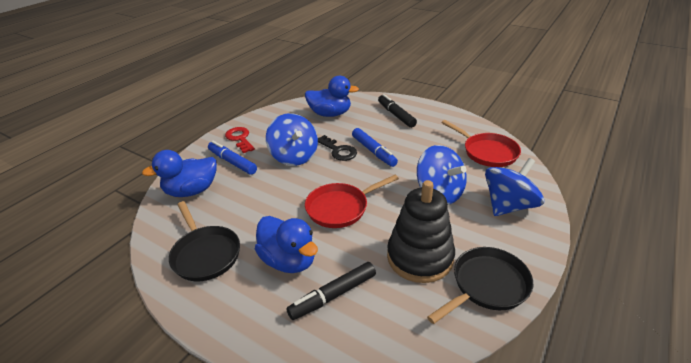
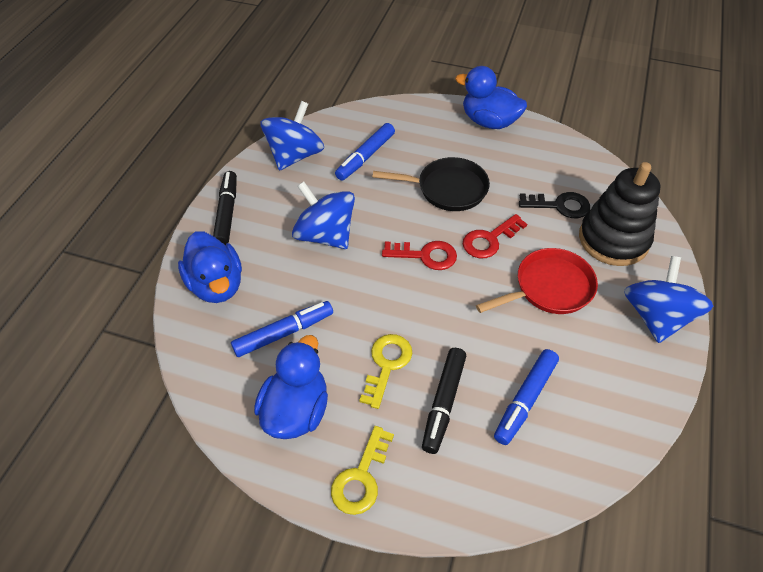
black pan: [169,201,240,281] [427,247,533,324] = 2 -> [373,157,490,211] = 1
blue marker: [208,141,257,175] [352,128,398,167] = 2 -> [231,301,333,357] [335,123,395,181] [494,349,559,445] = 3
red key: [225,127,255,153] = 1 -> [382,241,457,270] [463,214,527,258] = 2
red pan: [305,175,399,228] [441,120,521,167] = 2 -> [476,248,598,314] = 1
yellow key: none = 0 -> [331,426,394,515] [359,334,412,409] = 2

